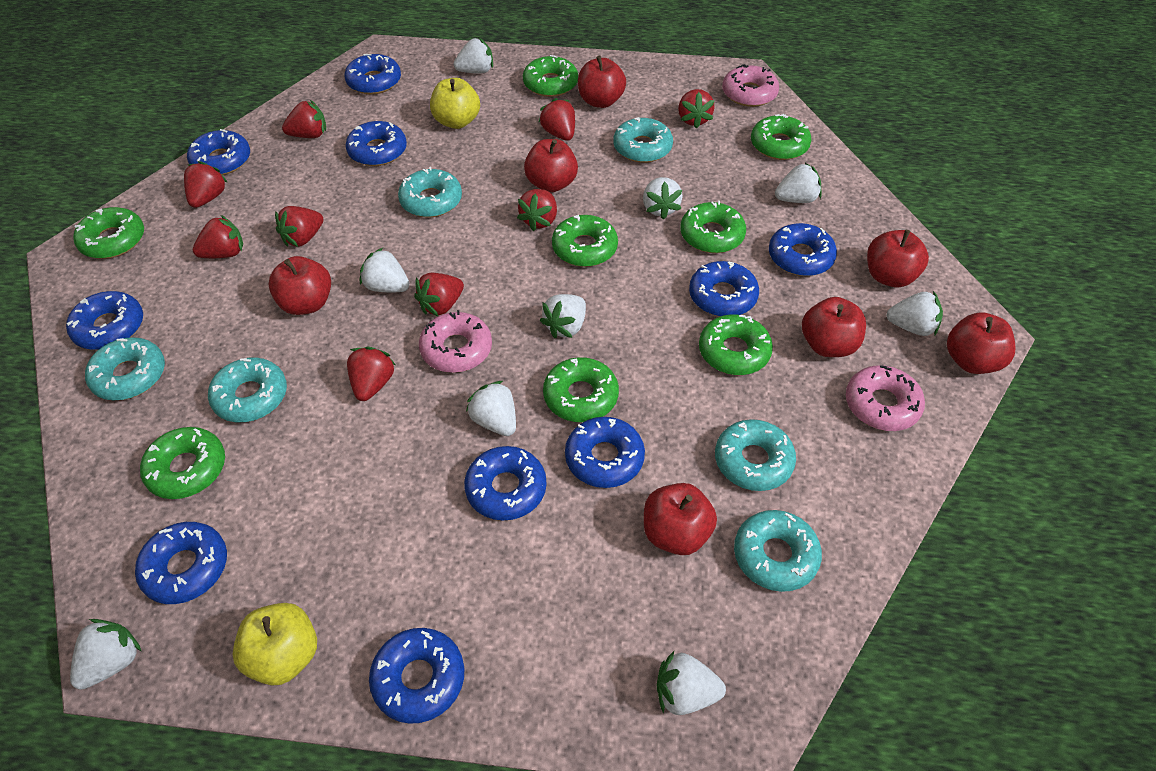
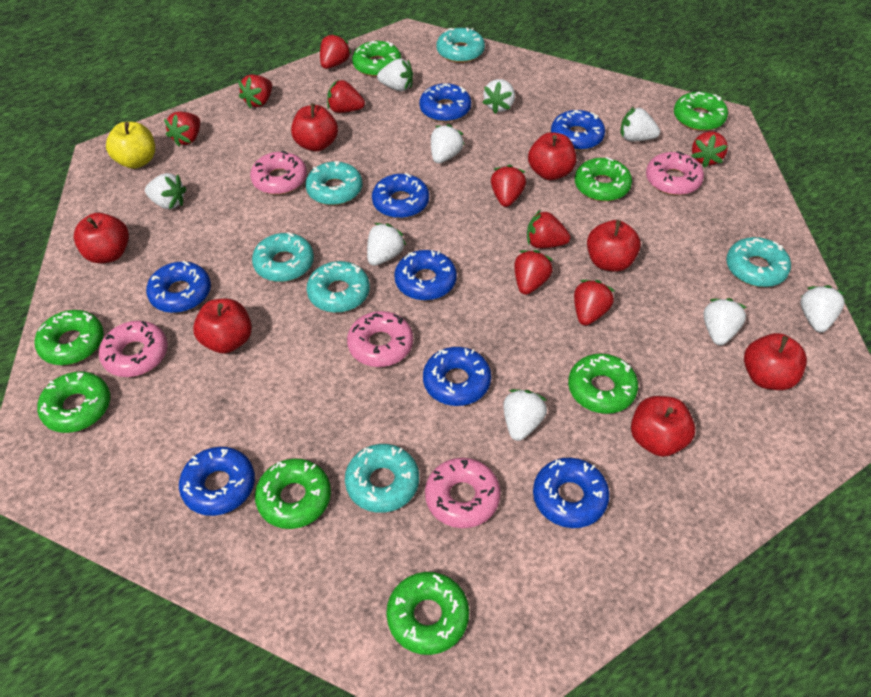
blue donut: [66,291,143,350] [135,522,227,604] [187,129,250,175] [345,54,401,95] [346,121,407,166] [369,628,464,724] [464,446,547,520] [565,417,645,488] [689,261,759,316] [769,223,837,276] = 10 -> [146,261,211,313] [179,447,255,516] [372,173,429,218] [394,250,457,301] [419,83,471,122] [423,347,491,406] [533,458,610,528] [551,110,605,150] = 8
pink donut: [419,310,492,373] [722,64,779,107] [846,365,925,431] = 3 -> [99,321,168,377] [250,151,307,195] [347,311,413,367] [425,458,501,528] [646,151,704,195] = 5
yellow apple: [232,603,317,686] [430,78,480,129] = 2 -> [106,122,155,169] = 1

